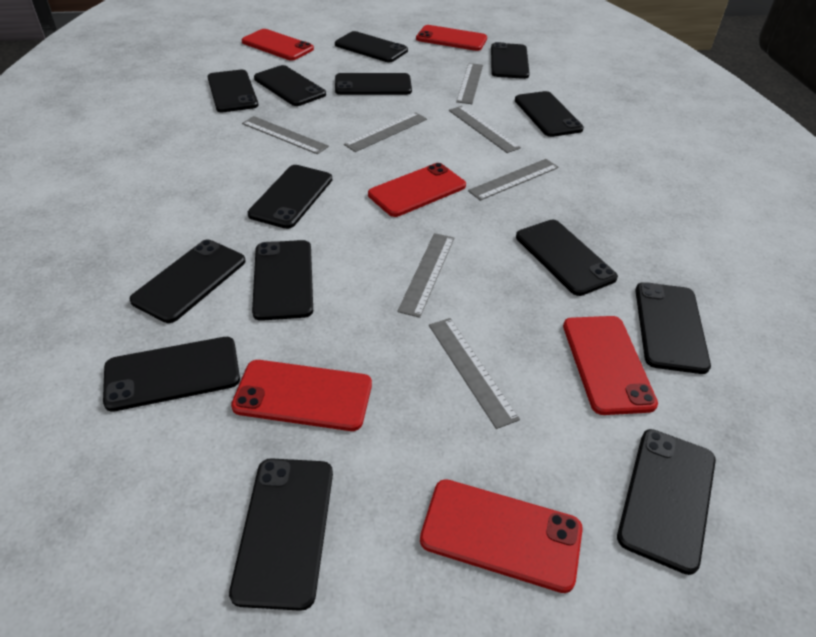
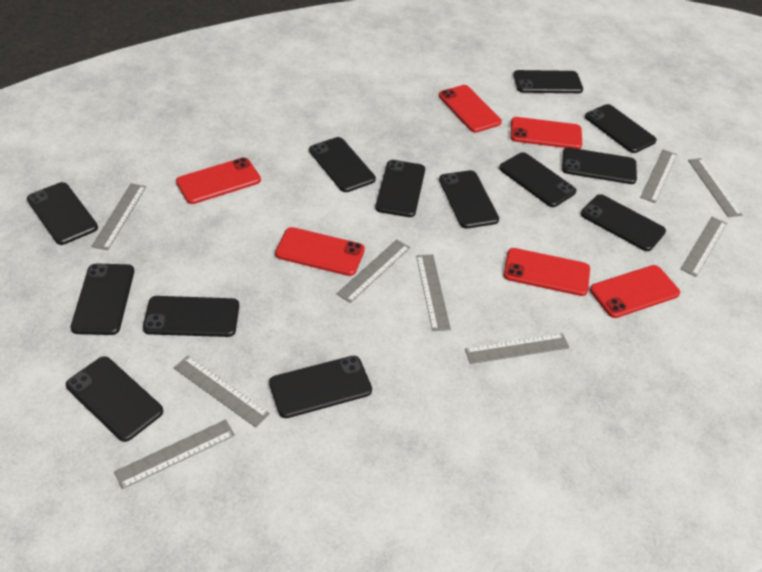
black phone: [103,337,240,412] [129,240,246,323] [208,70,258,112] [229,458,333,611] [248,165,332,229] [252,240,313,321] [254,65,326,106] [335,31,408,62] [335,73,412,95] [491,42,530,79] [515,91,584,137] [516,220,618,296] [617,429,716,575] [635,282,711,374] = 14 -> [27,182,98,245] [66,356,163,442] [71,263,134,335] [143,296,239,337] [269,356,372,418] [309,137,376,192] [375,160,425,217] [439,170,499,229] [499,152,576,207] [513,70,583,93] [562,148,637,184] [581,194,666,251] [585,104,657,153] = 13
grey ruler: [242,116,329,154] [344,112,427,152] [397,233,454,318] [429,318,520,429] [449,106,521,153] [456,63,483,104] [468,159,559,201] = 7 -> [91,183,146,250] [114,419,235,489] [174,356,270,428] [336,239,410,303] [416,255,451,331] [465,333,569,364] [640,150,677,203] [680,217,727,277] [688,158,742,217] = 9

